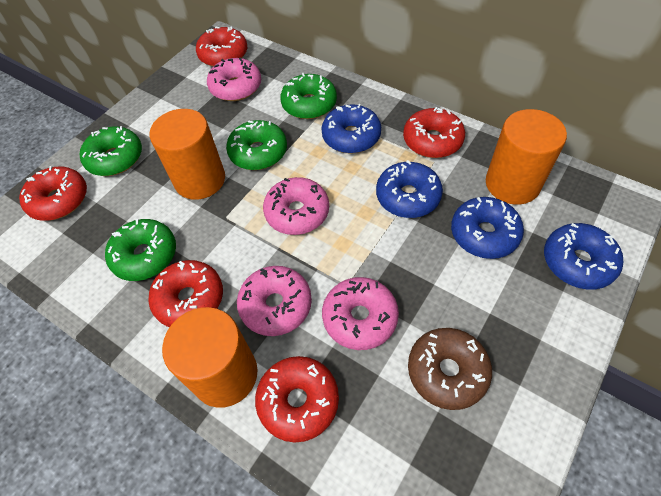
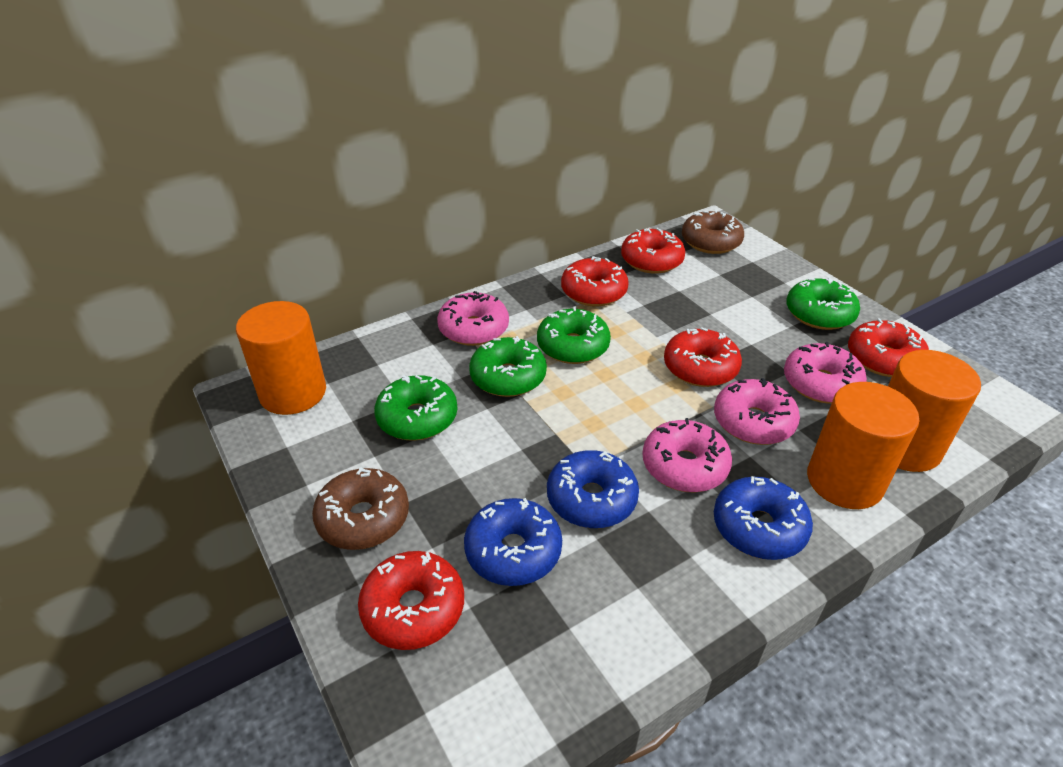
blue donut: [321,104,381,154] [376,160,443,218] [451,197,524,259] [544,223,623,290] = 4 -> [464,498,562,586] [547,450,639,528] [714,476,813,560] = 3
brown donut: [408,328,492,410] = 1 -> [312,467,409,550] [682,210,744,254] = 2

